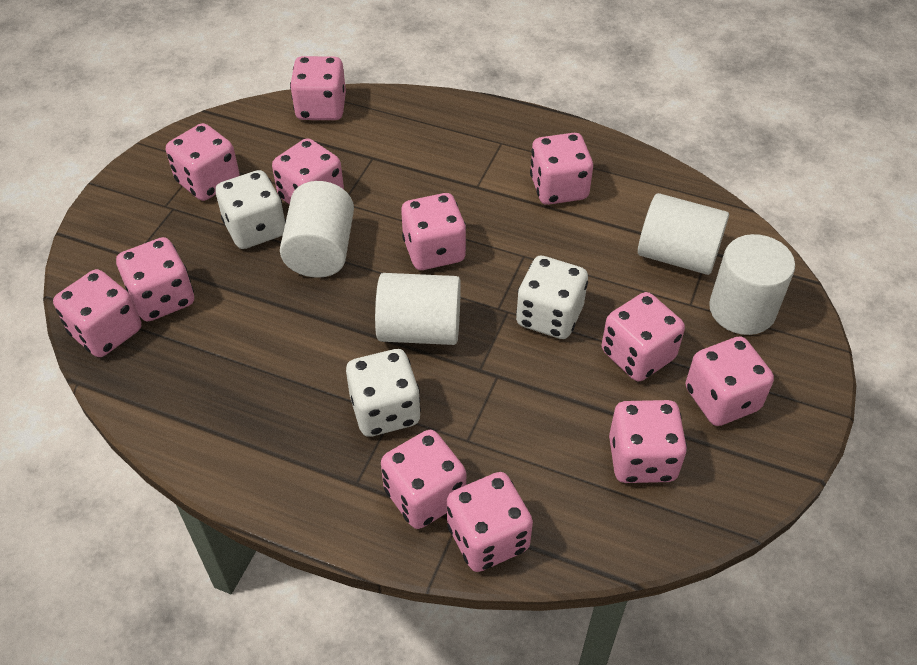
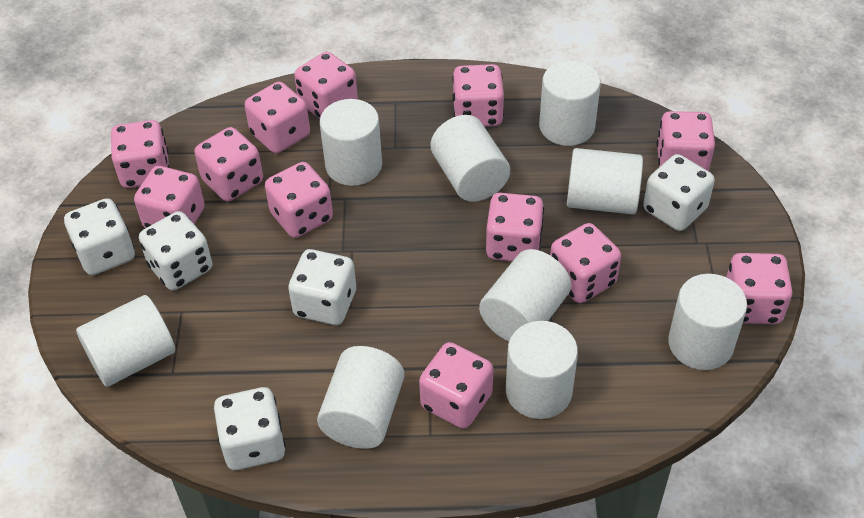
white cylinder: [280,181,354,278] [375,273,461,345] [638,193,729,275] [709,234,795,335] = 4 -> [76,295,175,387] [317,346,405,449] [320,99,382,186] [431,115,510,202] [479,249,571,342] [506,321,578,419] [539,61,601,146] [567,148,643,215] [668,274,747,370] = 9
white dice: [215,170,286,249] [346,349,421,437] [516,256,588,339] = 3 -> [64,198,135,275] [139,211,212,290] [214,387,286,470] [288,249,356,325] [643,154,715,231] = 5

